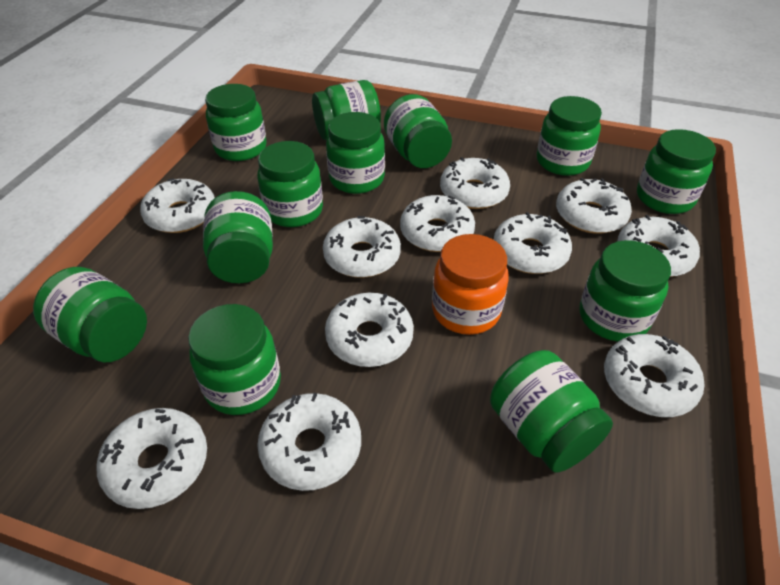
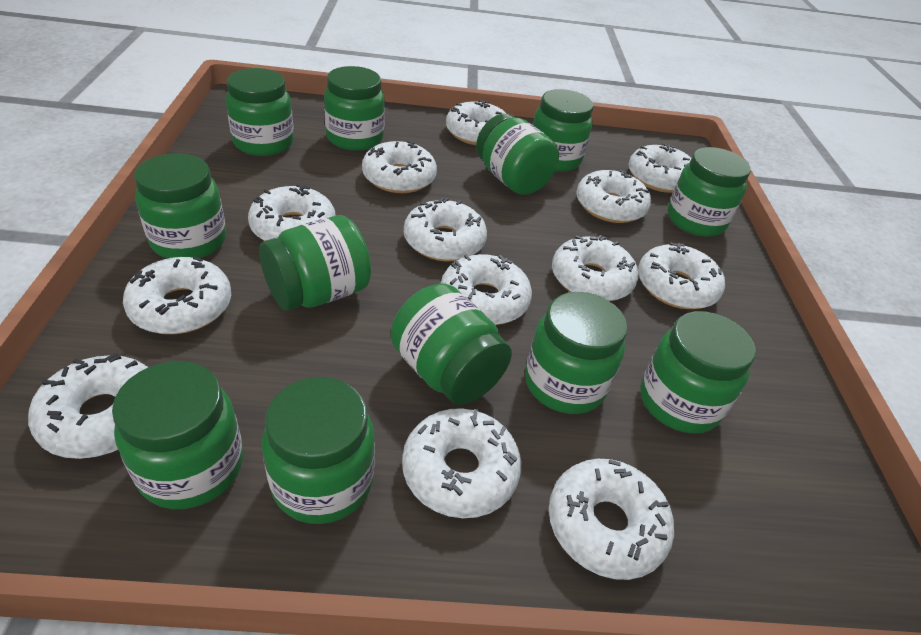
orange jar: [432,234,509,335] = 1 -> none = 0
white donut: [97,408,207,509] [140,178,215,233] [257,393,361,491] [323,216,401,278] [325,293,414,367] [400,195,475,252] [440,157,510,209] [494,212,572,274] [556,178,632,234] [604,334,705,417] [617,215,700,277] = 11 -> [28,352,148,459] [123,256,231,334] [248,184,336,241] [362,141,437,193] [402,408,521,518] [404,197,487,262] [441,254,532,325] [446,100,506,145] [549,459,674,580] [552,235,638,301] [576,170,651,223] [629,143,691,193] [638,242,725,309] = 13

